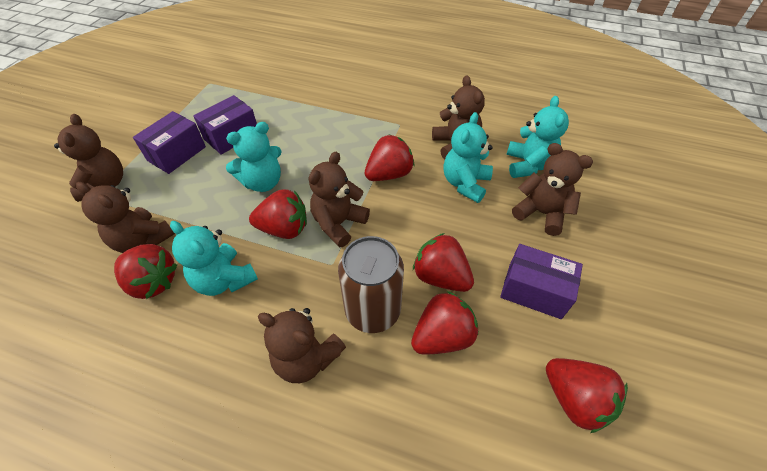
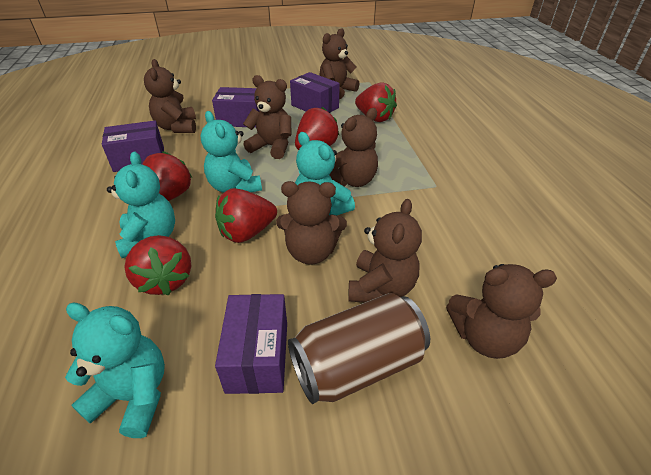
brown teddy bear: [54,114,123,202] [76,182,175,253] [258,308,346,383] [309,152,370,247] [432,75,485,160] [512,143,593,236] = 6 -> [144,59,196,133] [243,75,291,159] [276,181,347,265] [320,28,359,99] [329,108,378,187] [348,199,422,302] [446,264,557,359] = 7
purple box: [133,111,206,174] [193,95,257,155] [500,244,583,319] = 3 -> [102,121,164,172] [212,87,260,128] [215,294,287,394] [290,72,340,113] = 4
red strawberry: [114,244,177,299] [249,189,307,239] [364,135,414,181] [411,291,478,354] [413,233,474,292] [546,358,628,433] = 6 -> [125,235,191,296] [142,151,192,201] [215,188,277,243] [295,107,339,150] [355,82,397,122] = 5

